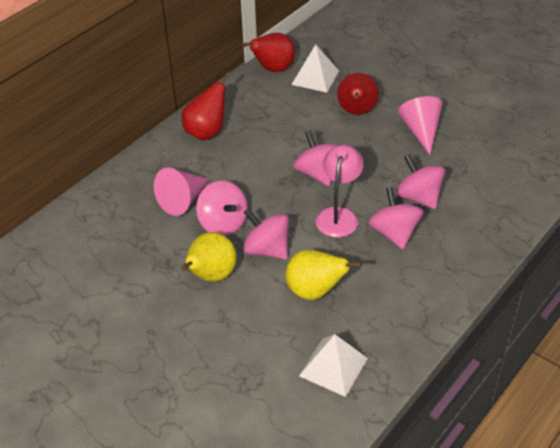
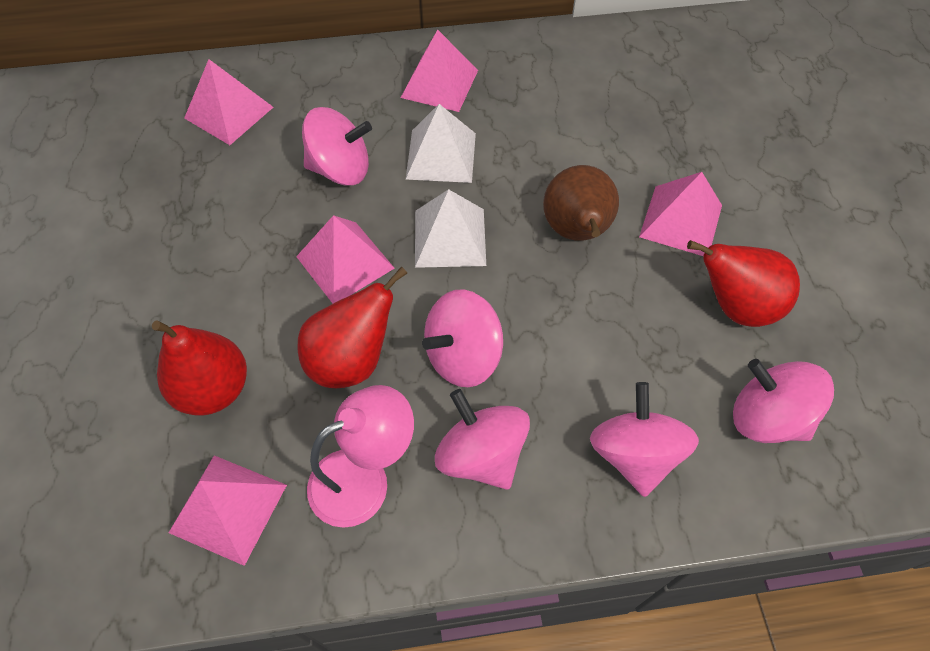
brown pear: none = 0 -> [543,165,619,241] = 1
pink cone: [154,168,209,216] [398,96,443,155] = 2 -> none = 0
pink pyramid: none = 0 -> [169,456,287,566] [184,59,273,145] [296,215,395,304] [401,30,478,112] [639,172,722,256] = 5
yellow pear: [181,232,236,282] [285,249,362,300] = 2 -> none = 0

